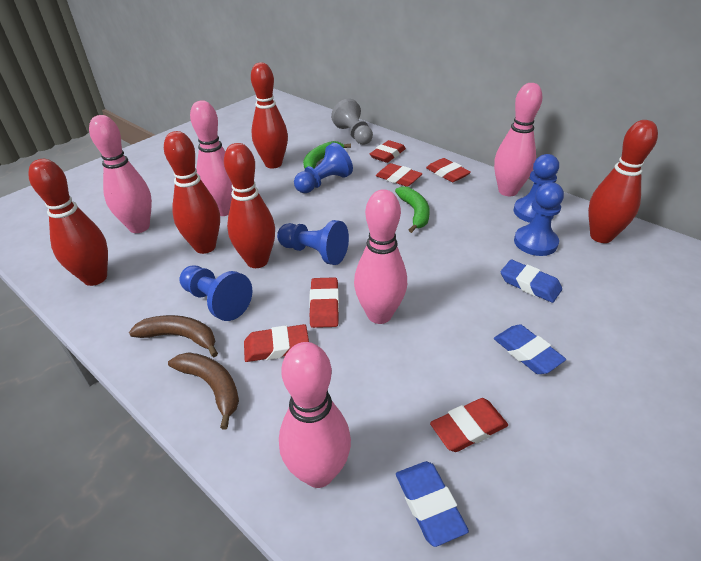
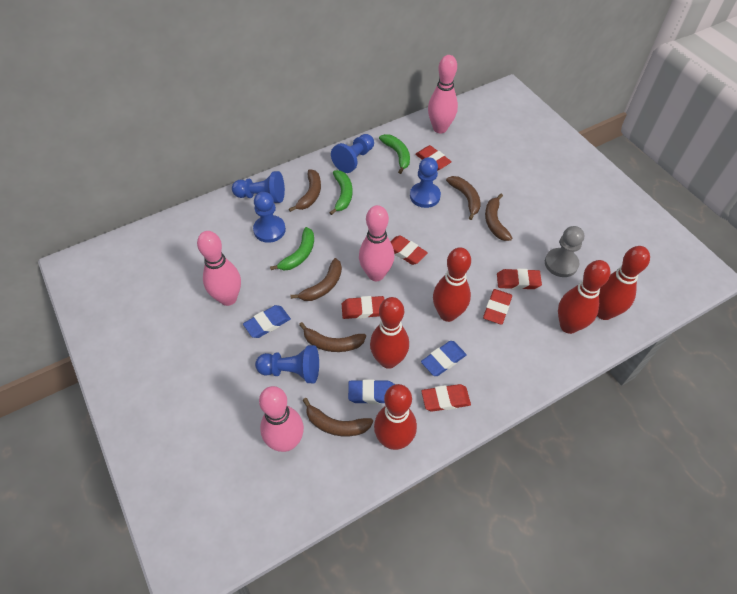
brown banana: [129,315,218,357] [168,352,239,429] = 2 -> [289,169,321,212] [291,258,342,301] [299,322,366,352] [303,398,373,436] [446,176,481,220] [485,194,512,241] = 6
green banana: [303,141,351,169] [395,186,430,233] = 2 -> [270,227,314,270] [329,170,352,215] [379,134,410,174] = 3
pink bowling pin: [89,115,152,233] [190,100,233,216] [279,342,351,488] [354,189,407,324] [494,83,543,196] = 5 -> [197,231,241,306] [259,386,304,452] [359,205,394,281] [428,55,458,133] = 4

